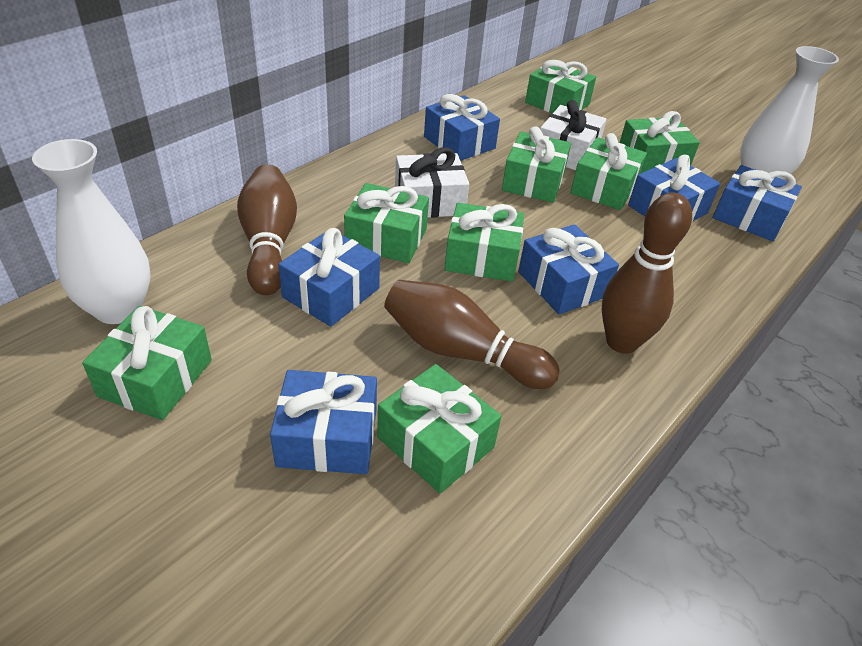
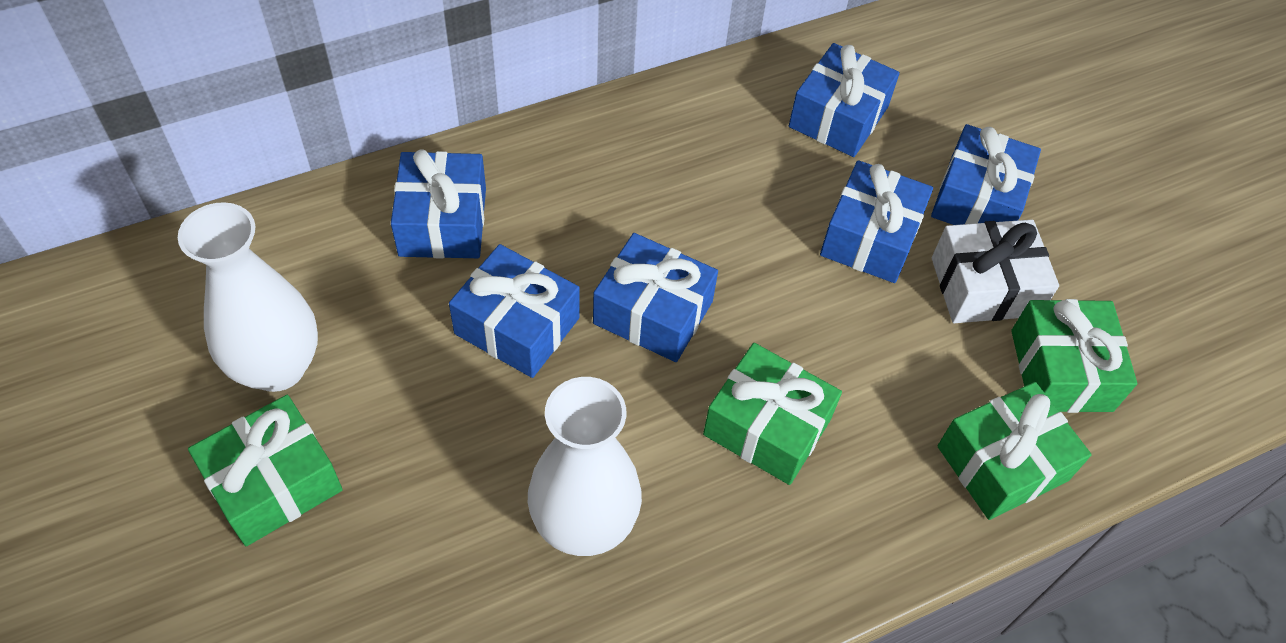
brown bowling pin: [237,164,297,295] [384,280,560,389] [602,192,692,354] = 3 -> none = 0
green gift: [82,306,212,420] [344,183,429,263] [377,364,501,493] [445,203,524,282] [502,126,571,203] [525,60,596,114] [570,133,647,210] [620,111,700,173] = 8 -> [188,395,343,546] [703,343,842,485] [937,382,1092,520] [1011,299,1137,413] = 4
white gift: [395,147,469,218] [540,100,607,170] = 2 -> [932,220,1059,323] = 1

